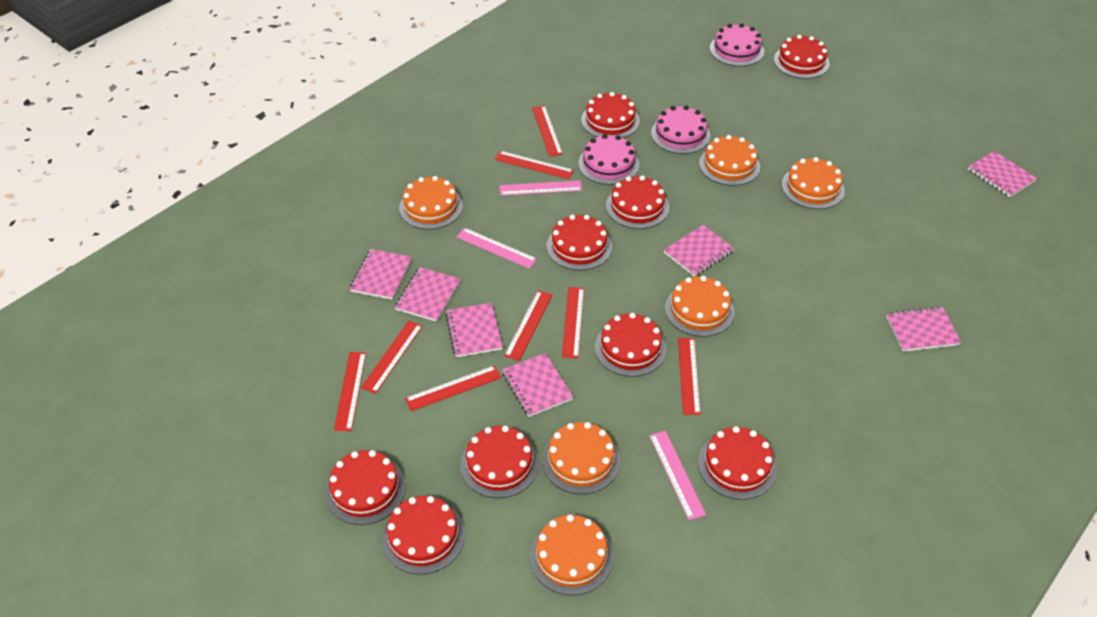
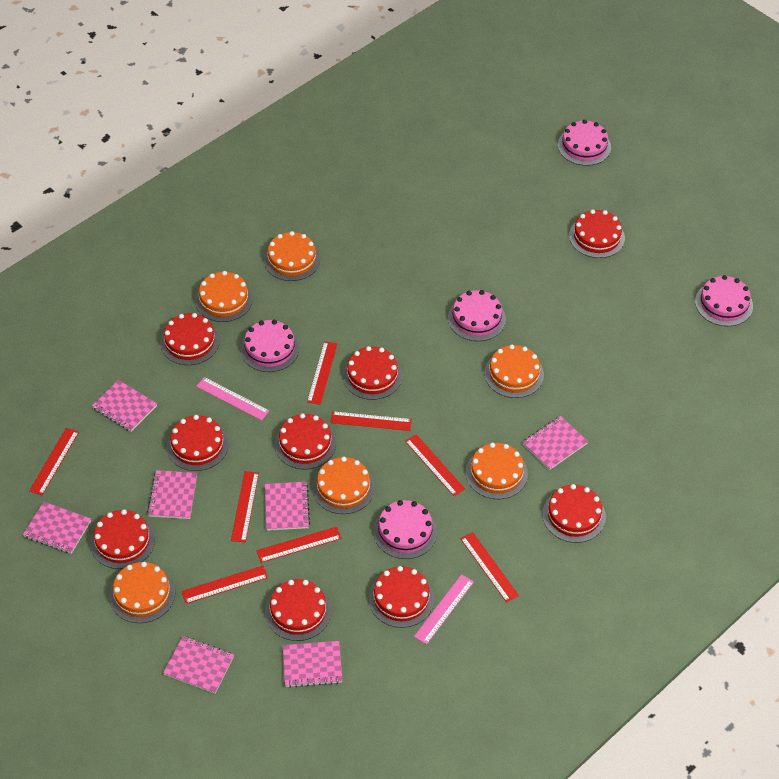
pink cake: [578,134,639,185] [651,106,710,154] [710,23,764,66] = 3 -> [240,320,299,372] [373,500,437,559] [448,290,506,341] [558,120,611,166] [695,275,753,326] = 5
pink ruler: [456,228,537,269] [499,181,582,196] [649,431,706,520] = 3 -> [196,377,269,421] [414,574,474,645] = 2

